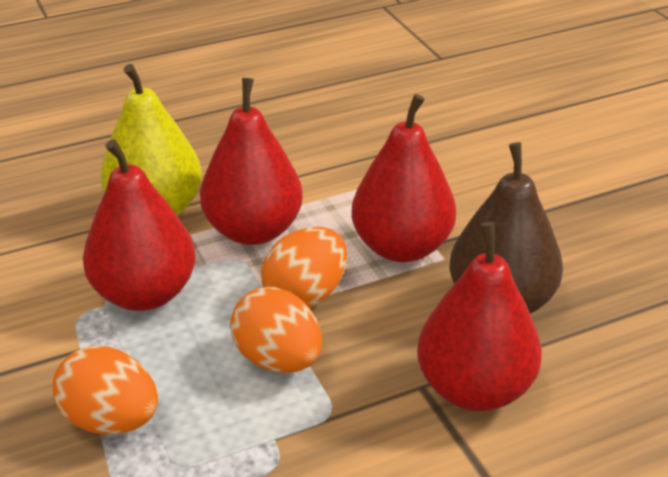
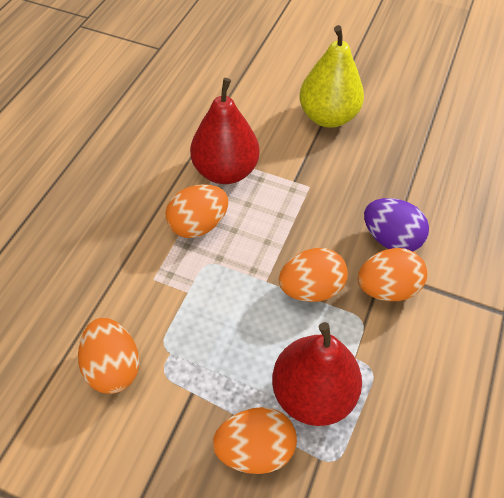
brown pear: [449,142,563,314] = 1 -> none = 0
orange egg: [53,346,158,435] [230,287,322,373] [261,227,347,308] = 3 -> [78,318,139,394] [166,184,228,238] [212,407,297,474] [279,248,348,302] [358,248,427,301] = 5
purple egg: none = 0 -> [364,198,429,251] = 1
red pear: [83,139,196,311] [200,78,303,245] [352,94,456,262] [417,222,542,411] = 4 -> [190,78,259,184] [272,322,362,426] = 2

